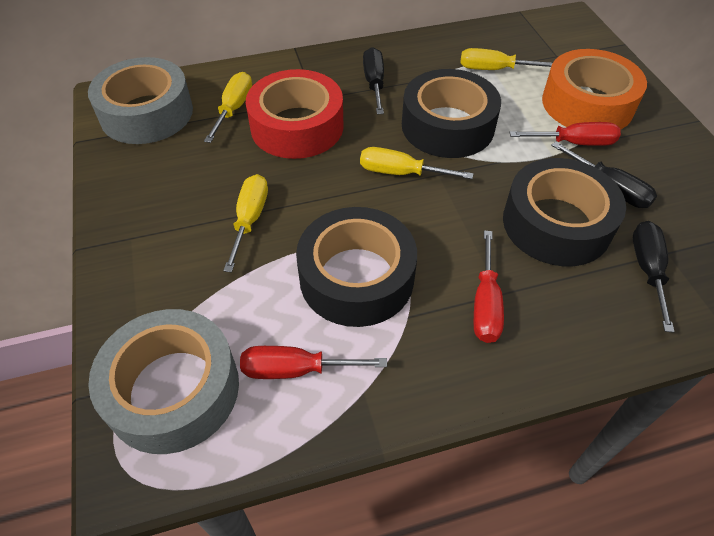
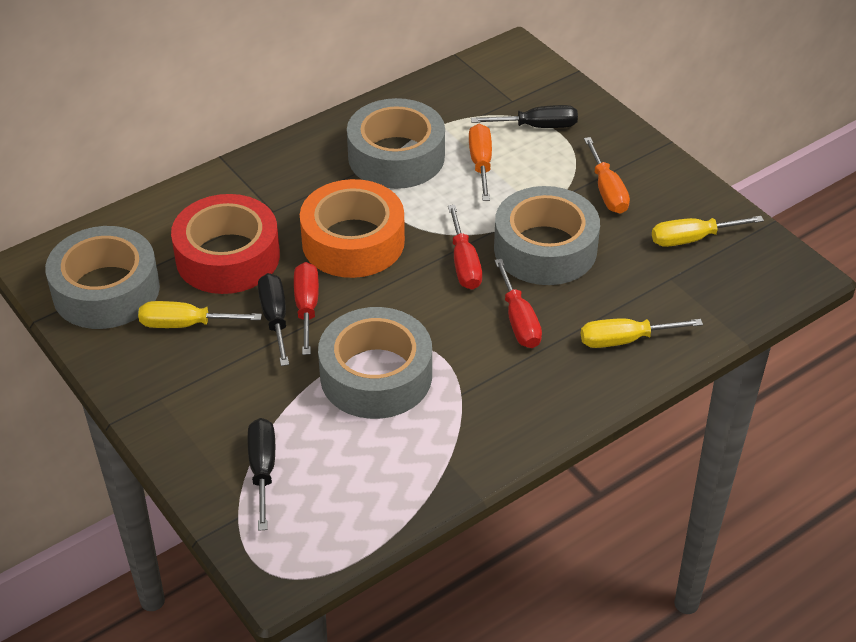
black tape: [296,207,417,327] [402,69,501,158] [503,158,626,266] = 3 -> none = 0
grey tape: [88,57,193,144] [88,309,239,454] = 2 -> [45,226,160,329] [318,307,432,419] [347,98,445,189] [494,186,600,285] = 4
orange screwdriver: none = 0 -> [469,124,492,201] [584,137,630,214] = 2
yellow screwdriver: [204,72,252,143] [223,174,268,272] [360,147,473,179] [460,48,553,70] = 4 -> [138,301,262,328] [581,318,703,348] [652,216,764,247] = 3

